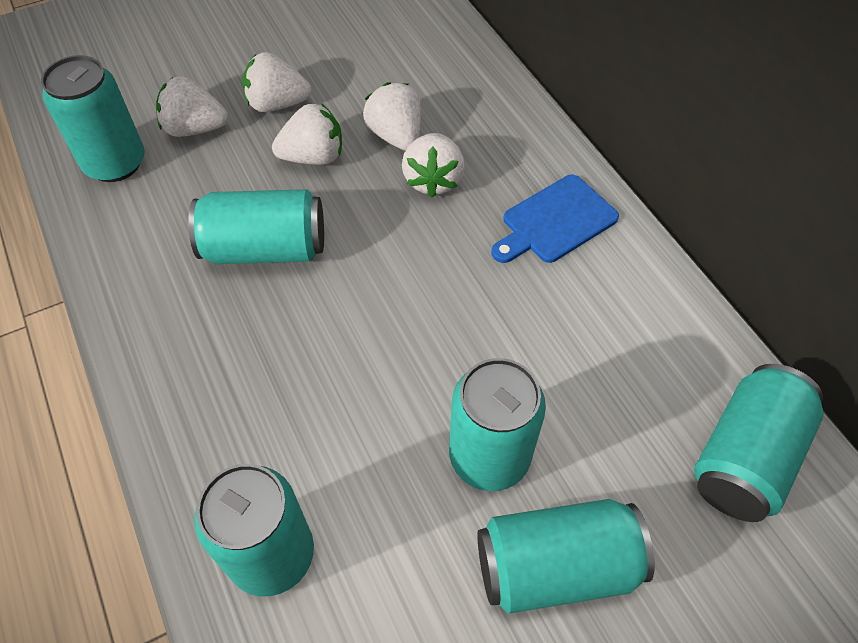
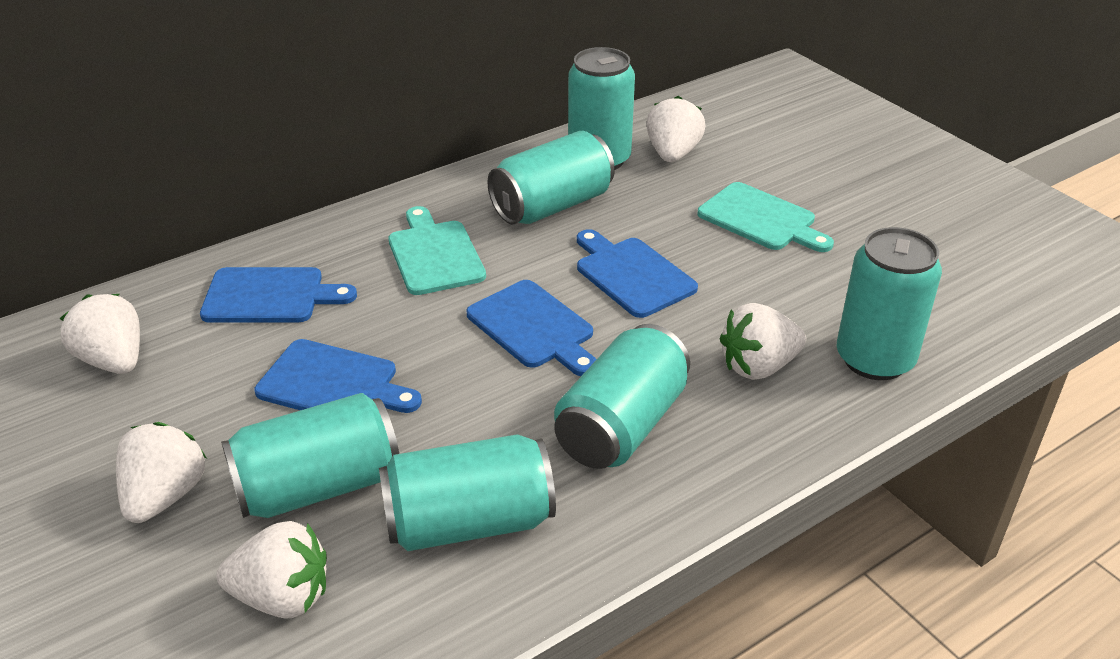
blue cutting board: [491,175,619,263] = 1 -> [200,267,357,323] [254,339,422,413] [466,280,597,376] [577,229,698,318] = 4
turquoise cutting board: none = 0 -> [388,206,486,295] [697,182,834,252] = 2

